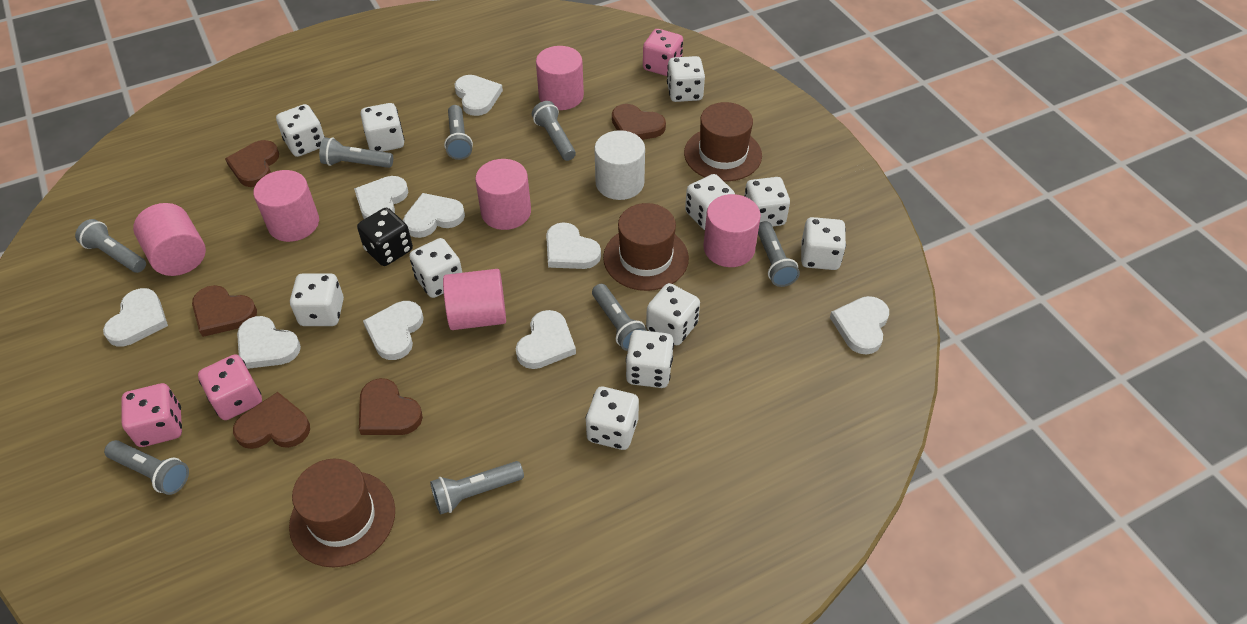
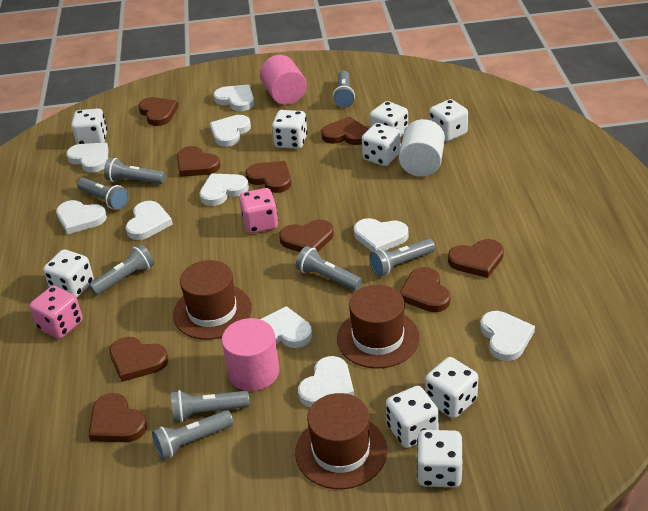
black dice: [357,208,413,266] = 1 -> none = 0
brown heart: [192,285,257,337] [225,140,279,187] [233,392,310,449] [359,378,423,435] [612,104,666,140] = 5 -> [88,393,147,442] [109,337,168,382] [138,97,179,126] [177,146,221,177] [246,161,291,193] [279,219,334,252] [321,116,369,145] [399,267,450,312] [448,239,504,278] = 9
pink cylinder: [133,203,206,276] [253,170,319,242] [443,269,506,330] [475,159,531,230] [536,46,584,110] [703,194,761,267] = 6 -> [222,318,279,391] [260,55,307,105] = 2
pink dice: [122,383,182,447] [198,354,262,420] [643,29,683,76] = 3 -> [29,286,83,339] [239,188,278,234] = 2
white dice: [276,104,325,157] [290,273,344,326] [360,103,404,152] [409,238,462,298] [586,387,639,450] [626,330,674,388] [646,283,700,345] [667,56,705,102] [685,174,735,230] [744,177,790,227] [801,217,846,270] = 11 -> [43,250,94,298] [71,109,107,144] [272,110,308,149] [362,123,401,166] [370,101,408,137] [386,386,439,448] [417,430,463,488] [425,357,478,418] [429,99,468,142] = 9
white heart: [103,288,168,347] [237,316,301,369] [354,176,408,219] [363,301,424,360] [403,193,465,238] [455,75,503,116] [516,310,576,369] [546,222,601,269] [830,296,889,355] = 9 -> [56,200,107,234] [66,143,109,173] [126,201,173,240] [200,173,249,206] [210,115,251,147] [213,85,254,111] [260,306,312,348] [298,356,354,407] [354,218,408,252] [480,311,535,361] = 10

